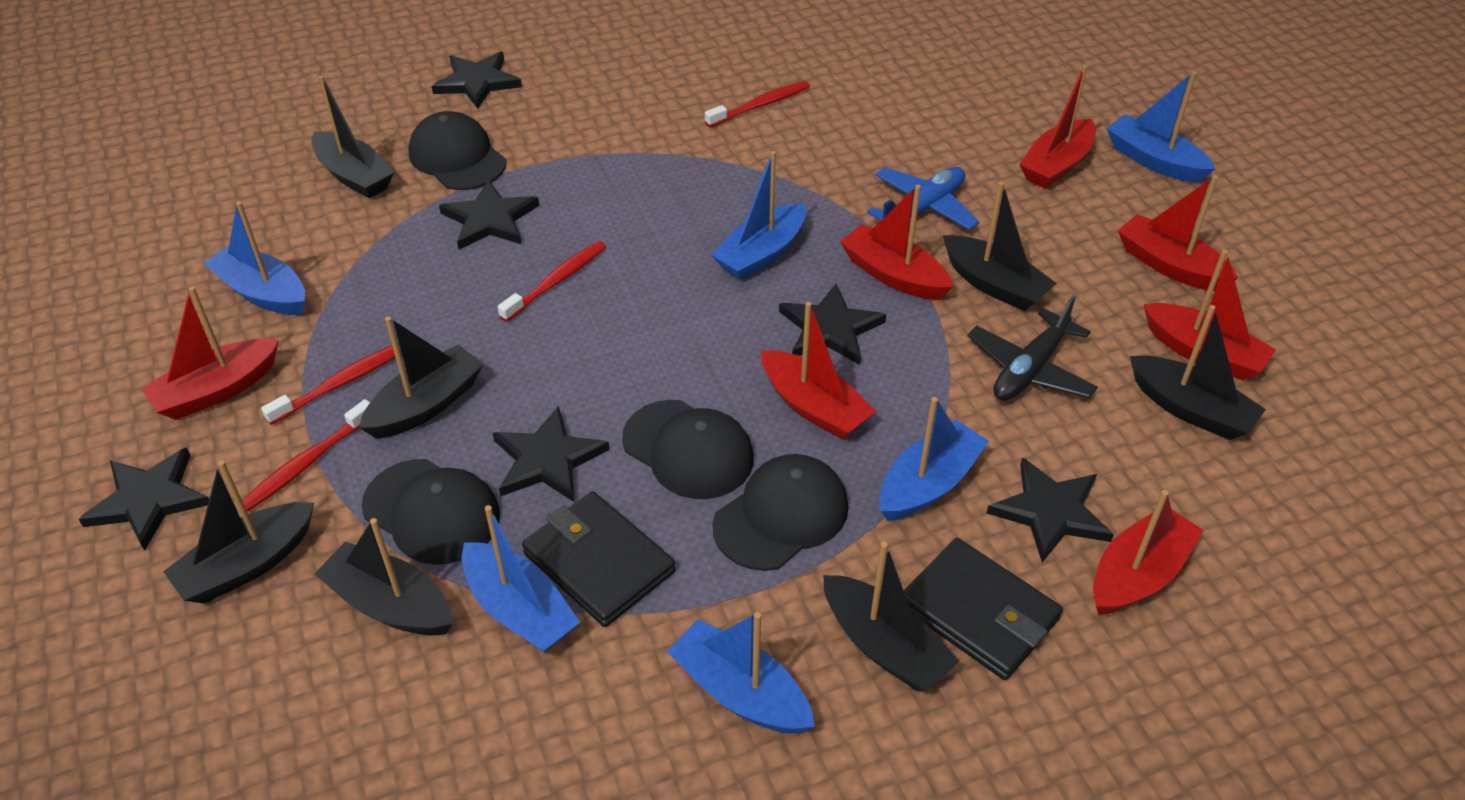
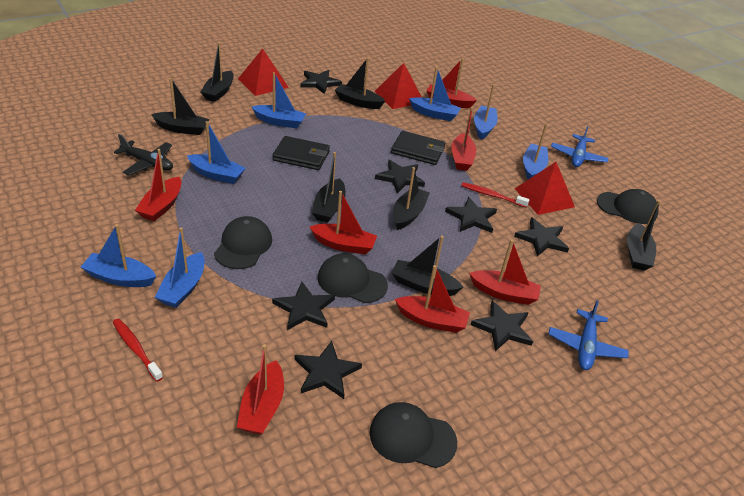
black star: [78,447,209,551] [432,52,522,109] [439,180,539,249] [493,406,609,502] [779,284,886,365] [987,457,1114,563] = 6 -> [272,282,335,330] [294,341,362,399] [300,70,342,94] [375,160,425,194] [445,197,497,233] [471,301,533,351] [514,217,569,257] = 7
blue boat: [204,201,305,315] [462,505,580,653] [667,612,815,734] [711,151,806,280] [879,397,989,521] [1106,71,1215,183] = 6 -> [81,224,156,287] [154,227,205,308] [187,121,246,184] [252,72,307,128] [409,67,460,121] [474,84,498,140] [523,123,549,179] = 7
blue plane: [867,167,979,231] = 1 -> [549,300,629,370] [551,126,609,167] = 2
red pyramid: none = 0 -> [238,49,289,96] [375,63,422,109] [515,162,575,215] = 3
red toothbrush: [242,399,370,512] [261,343,401,425] [498,241,606,322] [705,81,810,127] = 4 -> [113,319,163,382] [461,182,529,207] = 2

